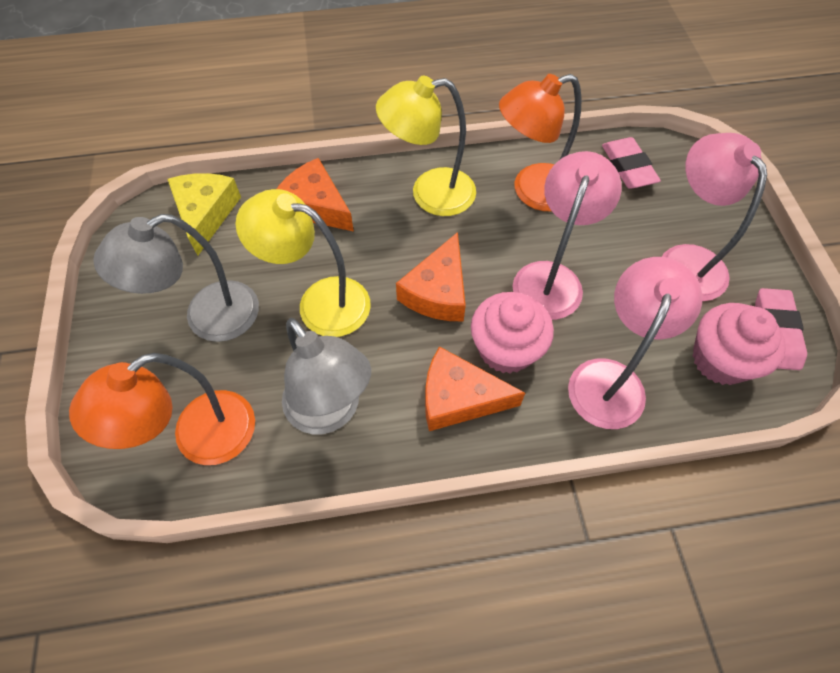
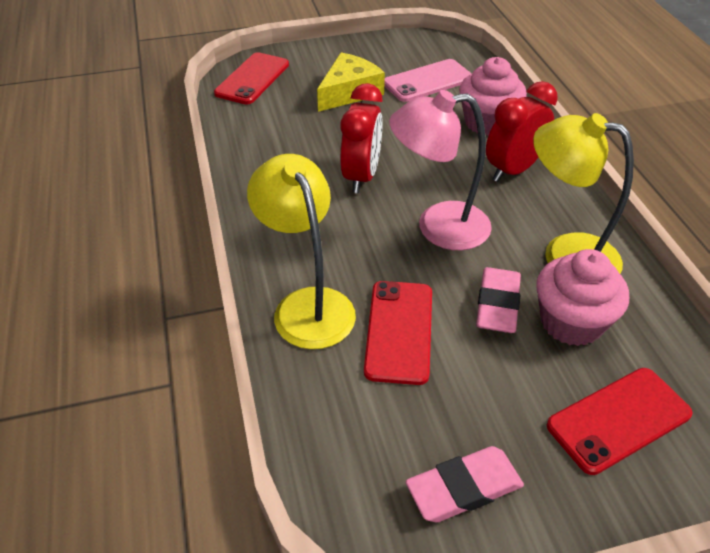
grey lamp: [93,214,259,342] [282,318,371,434] = 2 -> none = 0
orange cheese: [277,158,354,232] [396,232,466,322] [425,346,525,431] = 3 -> none = 0
orange lamp: [69,353,255,465] [499,74,582,211] = 2 -> none = 0
pink lamp: [513,151,622,320] [568,257,702,429] [662,133,767,301] = 3 -> [389,90,492,250] = 1
pink phone: none = 0 -> [384,59,472,102] = 1
red clock: none = 0 -> [340,83,383,193] [486,81,558,182] = 2
red phone: none = 0 -> [214,52,289,105] [364,281,432,385] [547,368,693,475] = 3

